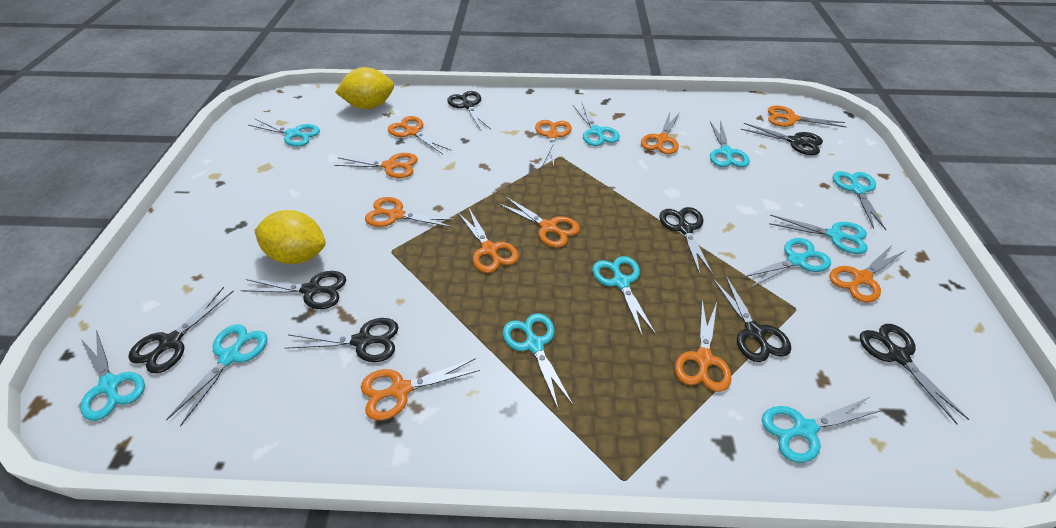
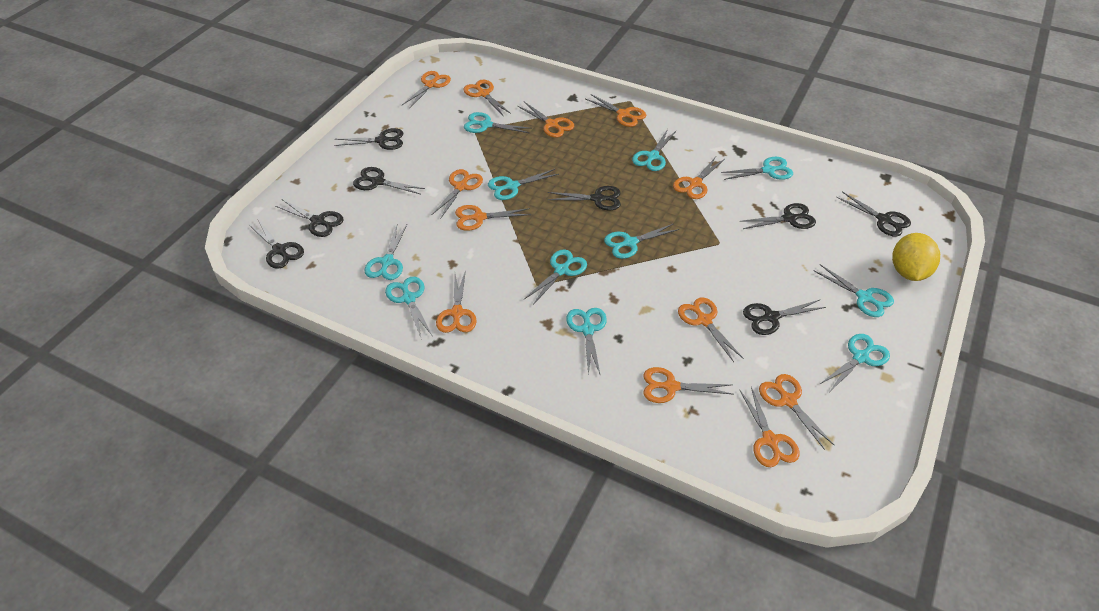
orange scissors: [334,153,418,178] [361,358,480,421] [365,197,457,228] [388,116,450,154] [458,209,519,273] [497,196,580,248] [535,120,572,167] [641,112,680,154] [675,300,732,392] [768,106,847,128] [829,244,905,303] = 11 -> [402,71,451,109] [432,169,483,218] [436,270,477,333] [455,205,531,231] [463,80,511,115] [517,102,574,138] [586,94,646,127] [643,367,734,403] [673,157,725,199] [678,297,744,362] [739,387,800,467] [759,374,835,450] = 12
yellow lemon: [254,210,326,264] [335,67,394,109] = 2 -> [892,233,940,281] = 1

